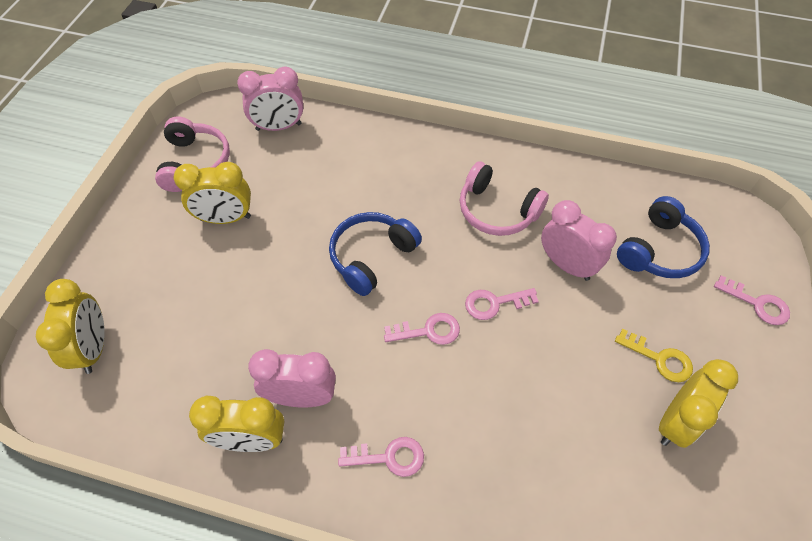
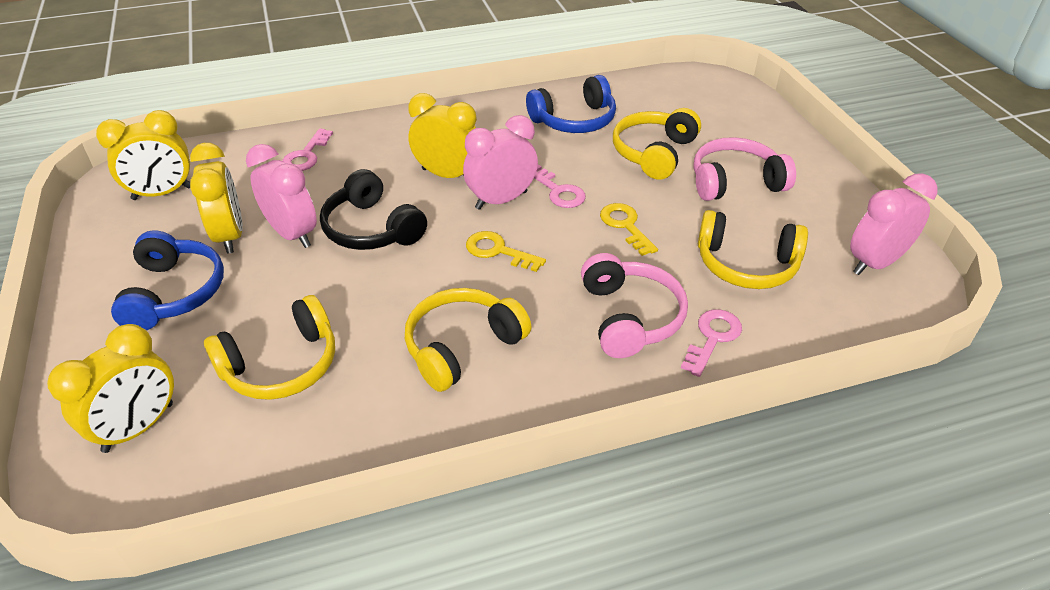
black headphones: none = 0 -> [320,169,427,250] = 1
pink key: [338,437,424,477] [384,313,460,345] [465,288,539,320] [714,275,790,325] = 4 -> [282,128,333,171] [534,165,586,208] [681,309,742,377] = 3
yellow headphones: none = 0 -> [204,295,335,400] [405,288,532,392] [613,108,701,180] [698,210,808,289] = 4
yellow key: [615,329,693,382] = 1 -> [466,231,546,272] [600,203,658,256] = 2

